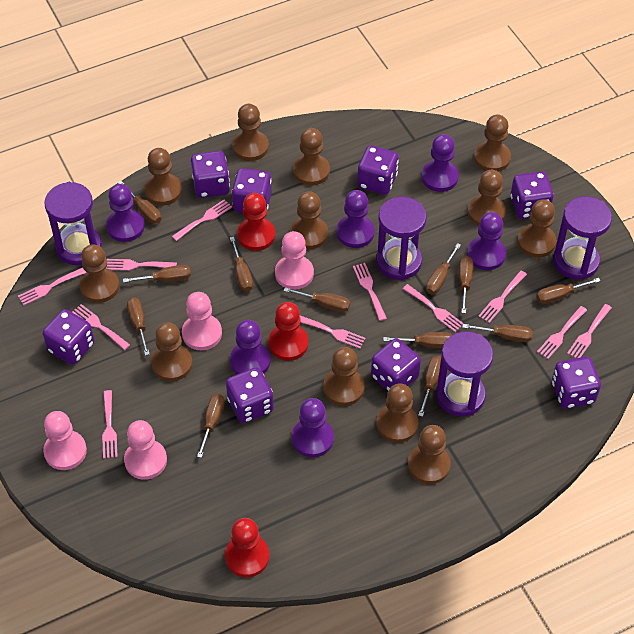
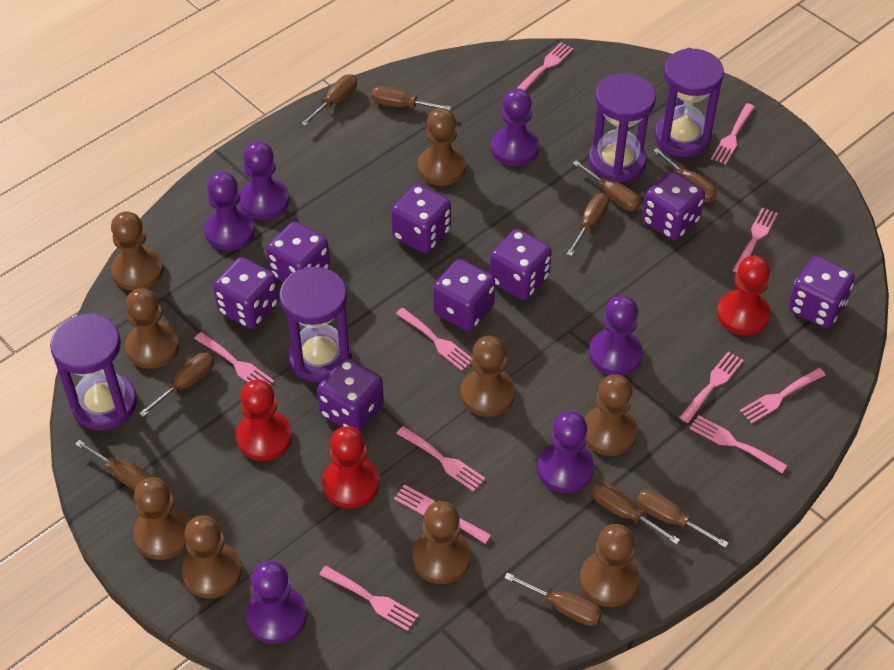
brown pawn: [80,244,119,303] [144,148,182,206] [151,323,193,381] [232,104,269,161] [290,191,328,249] [293,128,330,186] [323,347,365,406] [376,383,418,443] [408,425,451,484] [468,170,506,226] [474,115,511,172] [517,199,556,258] = 12 -> [111,211,164,291] [125,288,180,369] [133,477,190,560] [182,515,242,599] [412,501,471,584] [417,108,466,186] [461,336,515,417] [580,524,640,607] [584,374,637,456] = 9
brown screwdriver: [118,181,162,224] [123,265,191,283] [127,297,150,355] [197,394,225,458] [230,237,253,292] [284,287,350,312] [383,332,452,348] [418,356,441,417] [426,243,461,294] [459,256,473,313] [462,324,533,342] [536,278,600,304] = 12 -> [75,440,152,491] [139,353,214,417] [301,74,357,126] [371,86,451,111] [504,573,602,626] [567,193,609,256] [572,161,641,211] [592,482,680,545] [636,489,729,548] [653,148,717,202] = 10
pink pawn: [43,411,87,470] [124,420,167,480] [182,292,222,350] [275,231,314,290] = 4 -> none = 0

